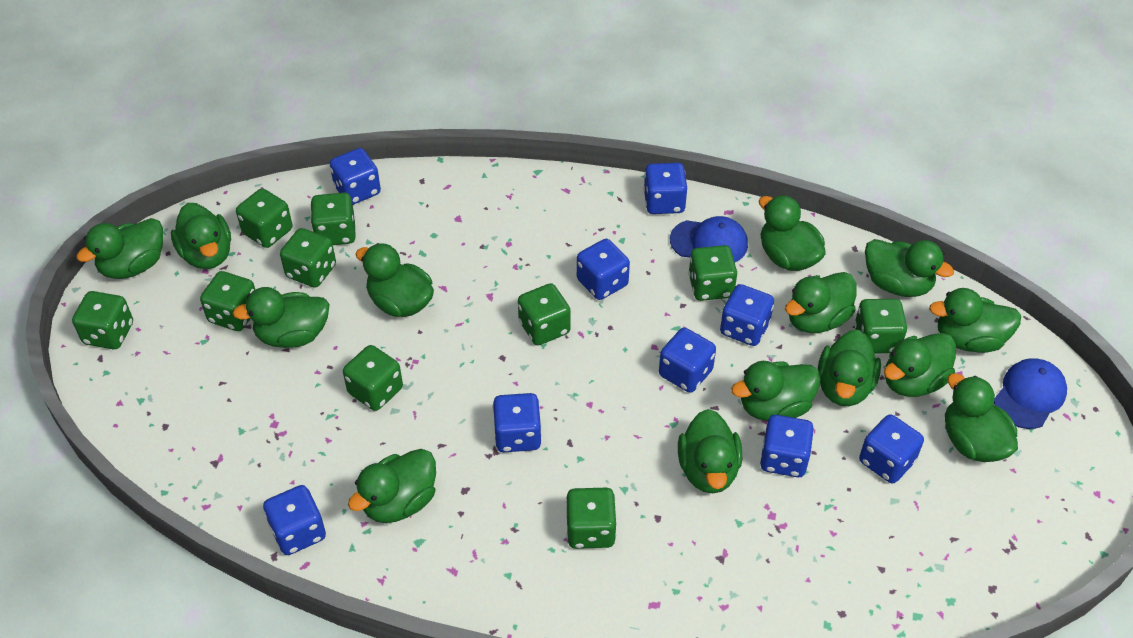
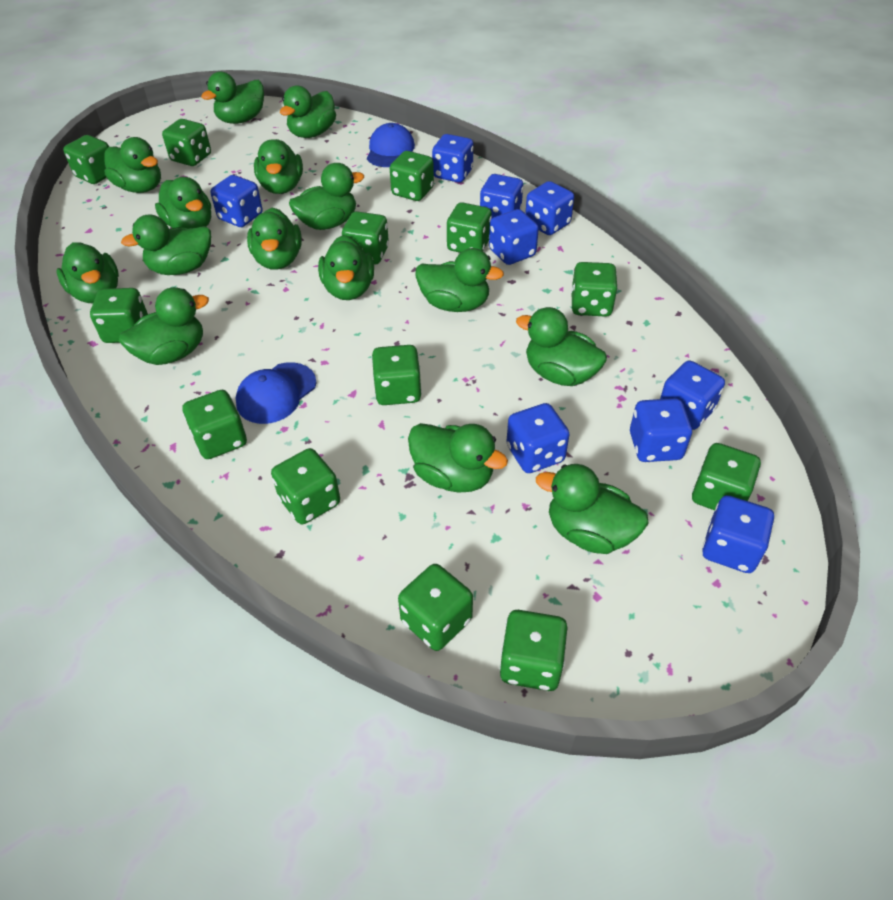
green dice: [72,291,133,349] [200,271,255,331] [236,188,292,248] [280,228,336,288] [311,192,356,245] [343,345,403,411] [518,283,571,345] [566,488,617,549] [688,245,738,301] [854,299,907,353] = 10 -> [63,135,109,184] [90,288,148,343] [162,119,211,166] [183,390,247,459] [271,448,340,524] [342,211,389,265] [372,345,422,405] [390,151,434,201] [398,564,473,651] [447,202,492,253] [499,610,567,691] [571,262,618,317] [692,443,761,510] = 13
green duck: [76,218,163,279] [171,203,231,269] [233,287,330,348] [348,449,436,523] [355,243,434,317] [678,409,742,493] [731,361,821,421] [759,195,825,271] [785,272,857,333] [818,330,881,406] [865,239,954,297] [884,333,956,397] [929,288,1021,353] [945,373,1018,462] = 14 -> [57,242,119,303] [105,137,161,193] [119,287,209,365] [121,214,211,275] [155,177,211,229] [201,72,264,124] [247,208,302,270] [254,139,303,194] [280,85,336,138] [289,163,364,230] [318,235,374,300] [408,423,508,493] [416,248,504,312] [516,307,607,386] [536,464,649,554] = 15

